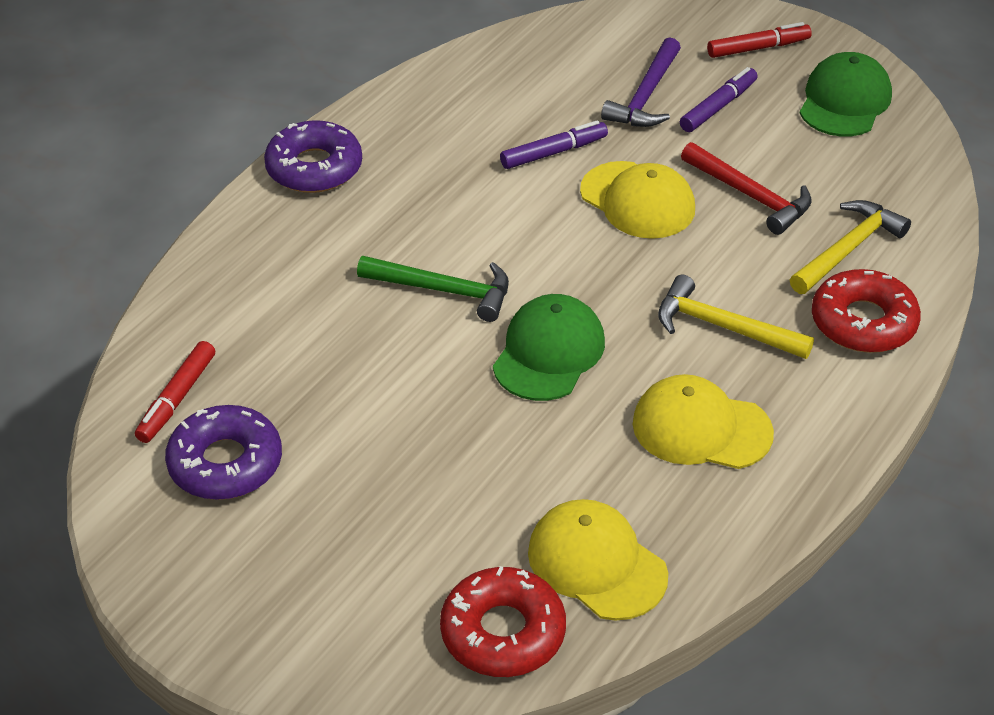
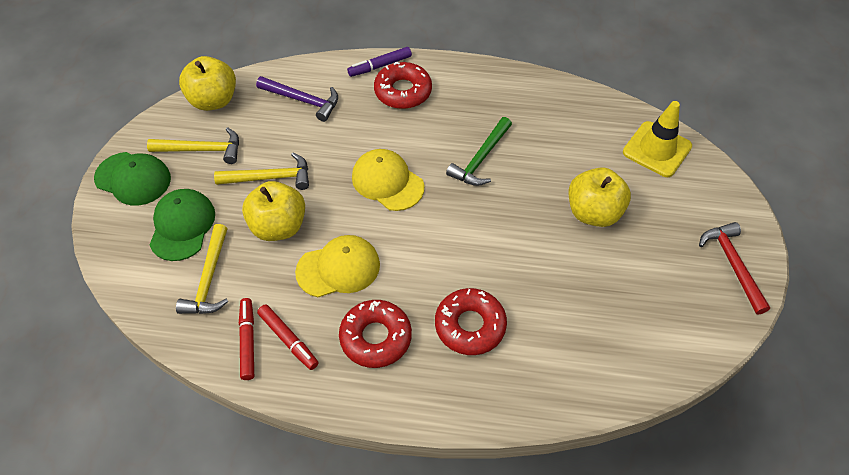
purple donut: [165,405,282,500] [264,120,362,193] = 2 -> none = 0
purple marker: [500,120,608,169] [680,67,758,132] = 2 -> [347,47,412,77] = 1
red donut: [440,566,566,677] [812,269,921,353] = 2 -> [339,300,412,368] [374,62,432,109] [435,288,507,355] = 3
yellow apple: none = 0 -> [179,56,236,111] [242,181,305,241] [569,167,631,227] = 3
yellow cap: [528,499,668,621] [580,161,695,239] [633,374,774,469] = 3 -> [295,235,380,297] [352,149,424,211] = 2
yellow hammer: [658,275,814,359] [790,200,911,294] = 2 -> [147,127,239,164] [176,224,228,314] [214,153,309,190] = 3
yellow traffic cone: none = 0 -> [623,101,692,177] = 1

